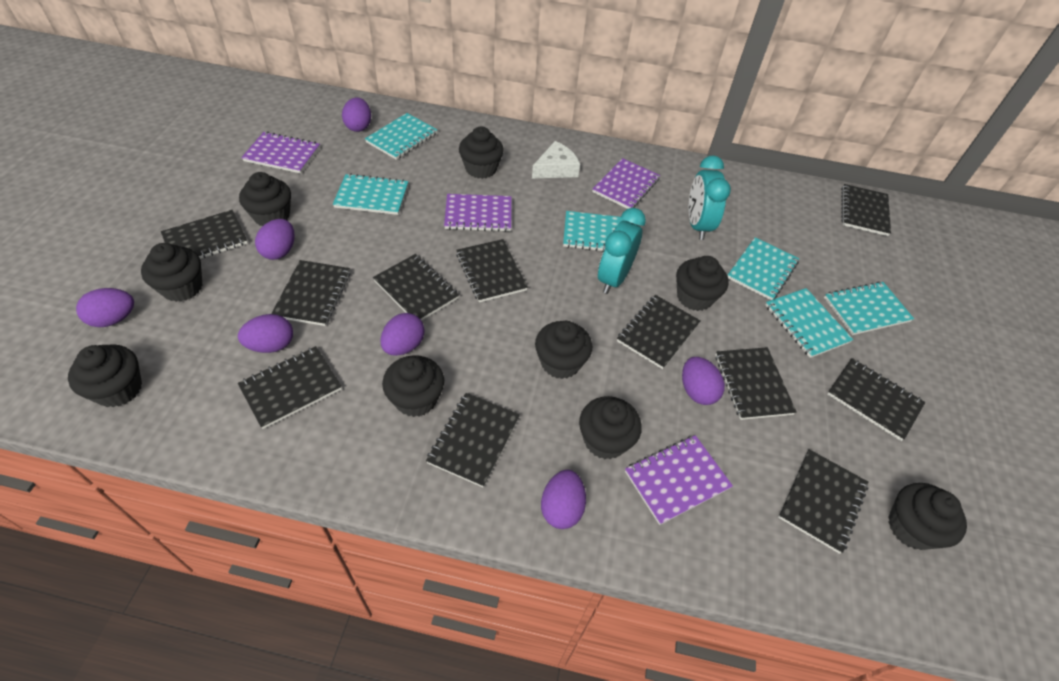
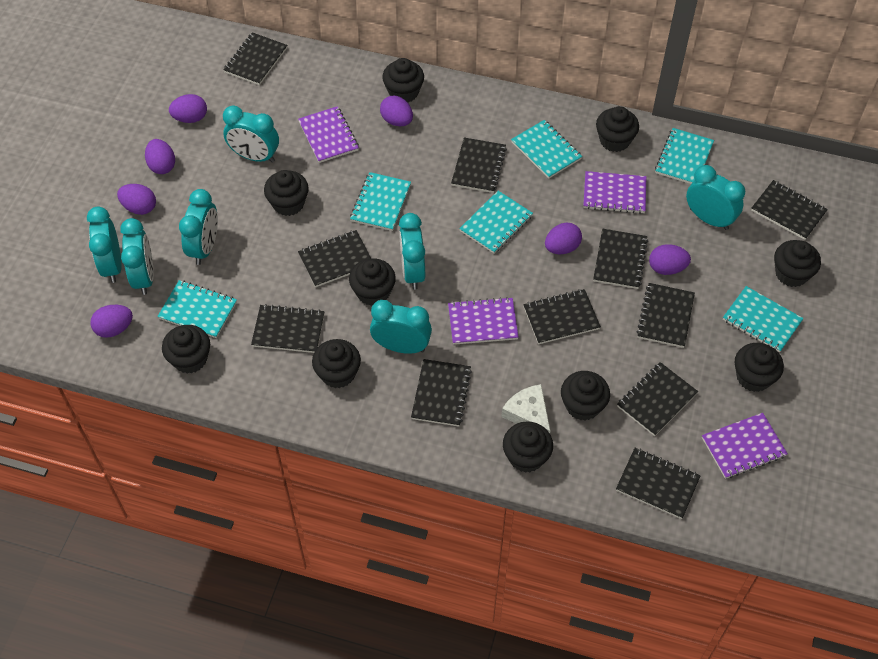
black cupcake: [68,344,142,407] [141,243,202,302] [239,172,291,226] [382,355,444,417] [459,127,504,179] [535,321,592,379] [579,396,642,459] [676,256,729,311] [888,483,967,550] = 9 -> [162,325,210,374] [264,170,309,216] [312,339,361,388] [349,258,396,306] [382,58,424,103] [503,421,553,473] [561,371,610,421] [596,106,639,152] [735,343,784,392] [774,240,821,287] = 10
turquoise clock: [598,208,646,294] [688,155,731,240] = 2 -> [87,207,122,283] [120,218,154,295] [179,189,218,265] [223,106,279,163] [370,300,432,354] [399,213,425,290] [686,165,745,230] = 7

